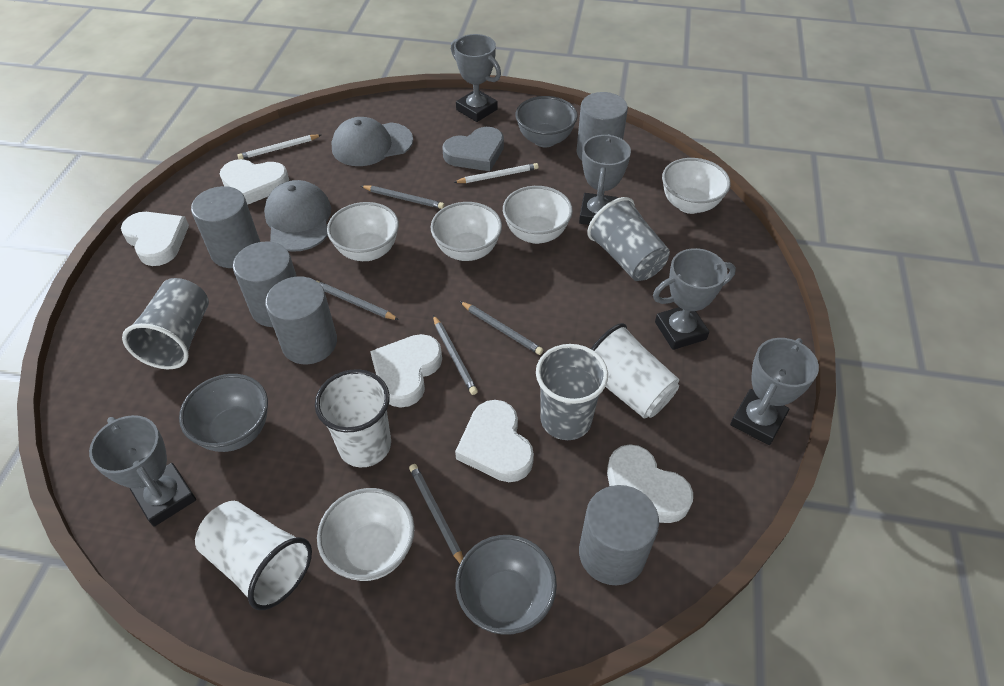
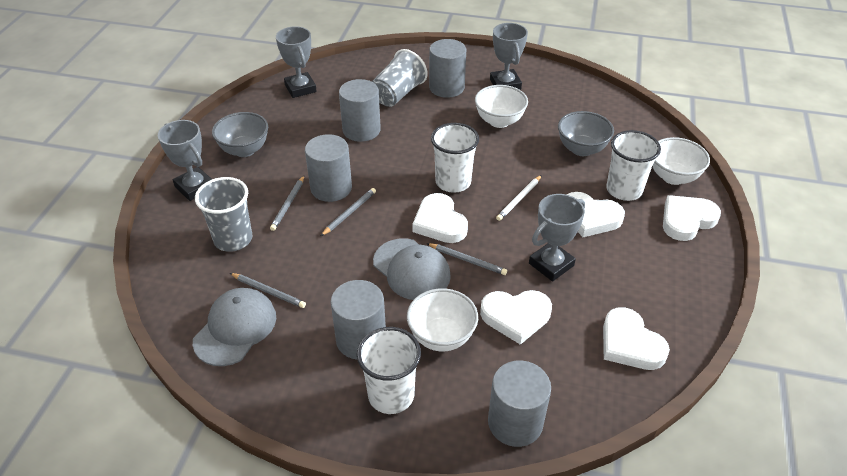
grey bowl: [179,374,268,452] [456,535,557,635] [515,96,578,147] = 3 -> [212,112,268,157] [558,111,614,156] = 2
grey cup: [122,278,209,369] [536,344,608,440] [587,197,670,281] = 3 -> [195,177,252,252] [372,49,428,107] = 2
grey heart: [442,127,504,171] = 1 -> none = 0
grey pencil: [317,281,399,320] [361,186,444,209] [409,464,463,563] [433,315,478,395] [460,301,543,355] = 5 -> [230,273,306,308] [270,176,304,231] [321,188,376,236] [427,243,507,275] = 4
grey trophy: [89,415,196,527] [451,34,501,122] [579,134,631,225] [653,248,736,350] [730,338,819,445] = 5 -> [158,120,212,201] [276,26,317,98] [490,23,528,90] [529,194,585,281] = 4
white bowl: [317,488,415,581] [327,202,399,261] [431,202,502,261] [503,186,573,244] [662,158,730,214] = 5 -> [407,288,478,351] [475,85,528,128] [653,137,710,185] = 3
white pencil: [237,135,321,159] [453,163,539,183] = 2 -> [496,175,542,221] = 1

